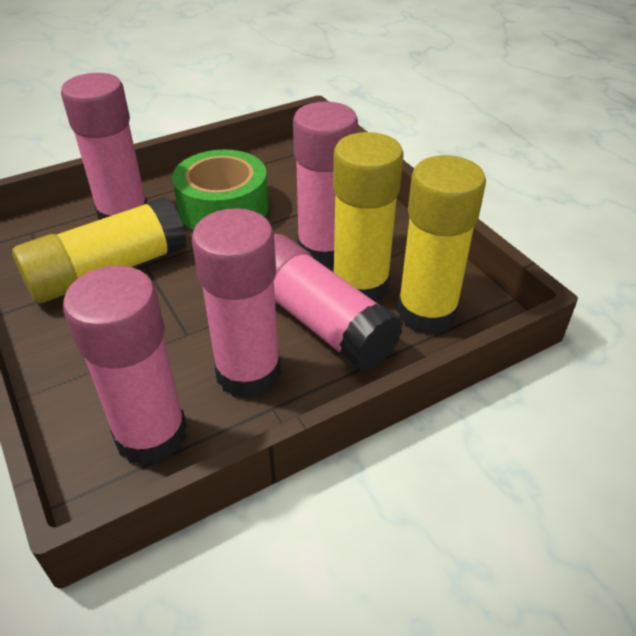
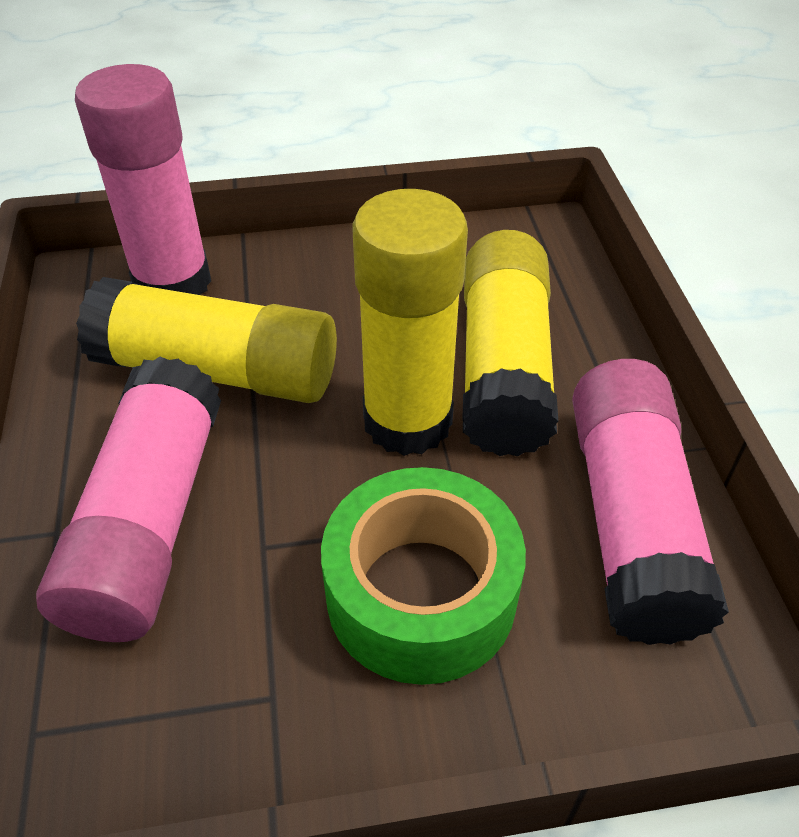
pink glue stick: [61,73,147,220] [63,266,187,466] [192,208,281,399] [274,234,403,372] [293,101,358,267] = 5 -> [36,356,221,642] [75,64,211,295] [572,359,729,645] = 3

